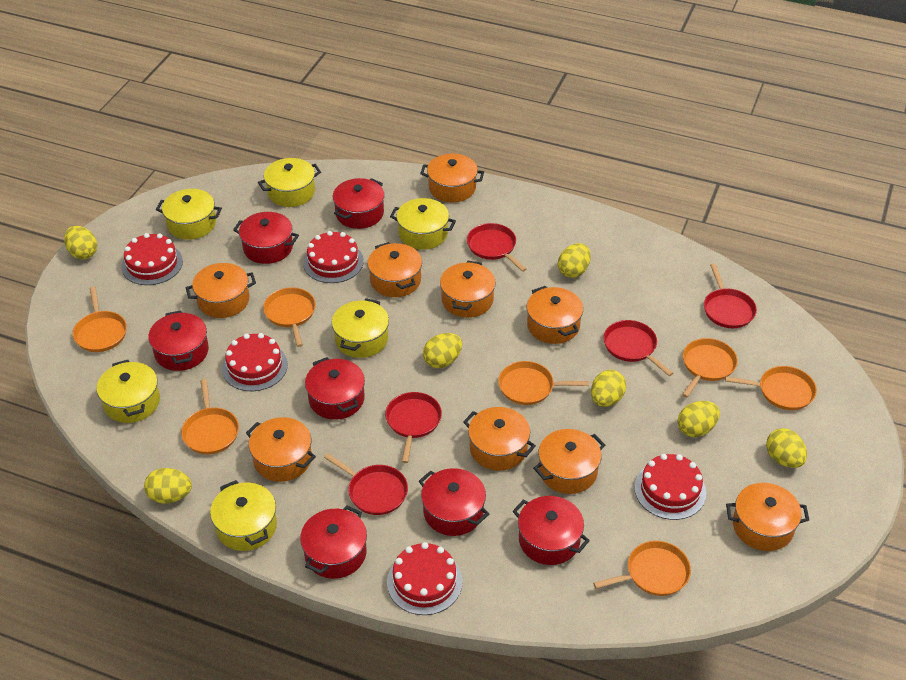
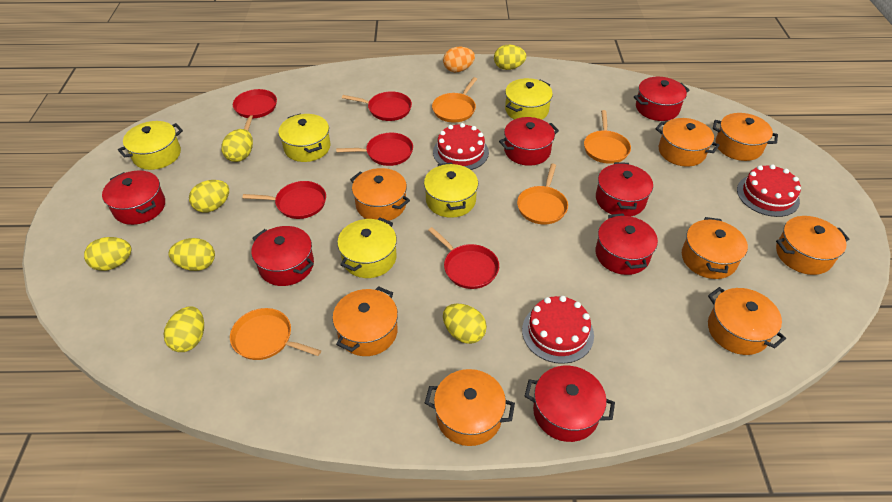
orange egg: none = 0 -> [443,47,475,72] = 1
orange pan: [73,286,127,352] [181,379,239,454] [263,287,316,347] [498,361,589,405] [593,541,691,596] [682,338,738,398] [725,366,817,410] = 7 -> [230,308,321,360] [432,77,477,123] [517,164,568,225] [584,110,631,164] = 4
orange pot: [186,263,256,318] [246,417,316,482] [367,242,422,297] [420,154,484,202] [440,261,496,318] [463,407,536,471] [527,286,583,344] [533,429,605,494] [726,483,809,551] = 9 -> [332,286,398,356] [350,168,410,221] [425,369,515,446] [655,118,720,167] [682,217,748,279] [708,287,786,355] [713,113,778,161] [776,216,849,275] = 8
red cake: [121,233,183,285] [222,333,288,391] [303,231,364,283] [387,542,463,615] [634,454,706,520] = 5 -> [433,123,489,170] [522,296,594,364] [737,164,801,217] = 3
yellow pot: [97,360,160,423] [156,189,222,240] [210,480,277,551] [258,158,321,207] [332,298,389,358] [390,198,456,250] = 6 -> [118,121,183,170] [278,114,330,162] [337,217,397,278] [424,162,478,218] [505,78,553,120] = 5

